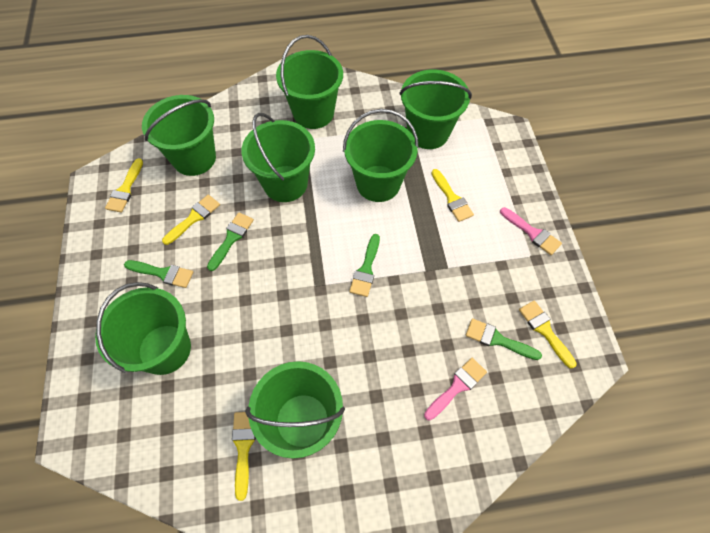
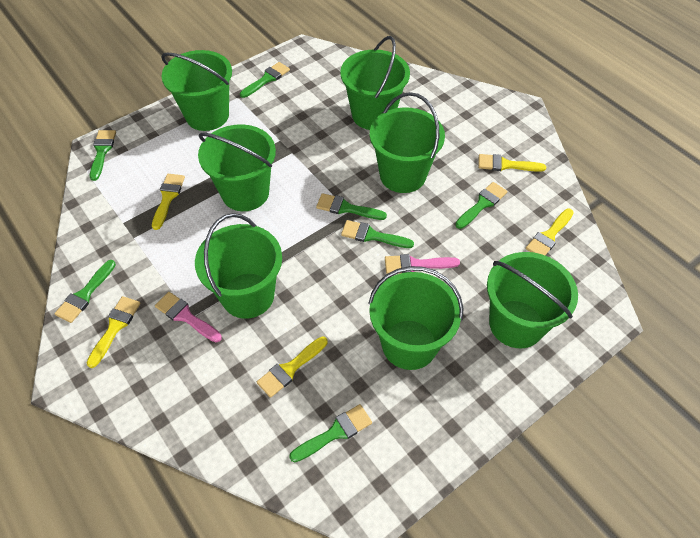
green brush: [124,260,193,288] [207,213,254,271] [349,234,380,297] [466,318,542,360] = 4 -> [55,260,116,323] [90,130,116,181] [240,62,290,98] [289,404,372,462] [316,193,387,220] [341,220,414,248] [455,182,507,229] = 7

